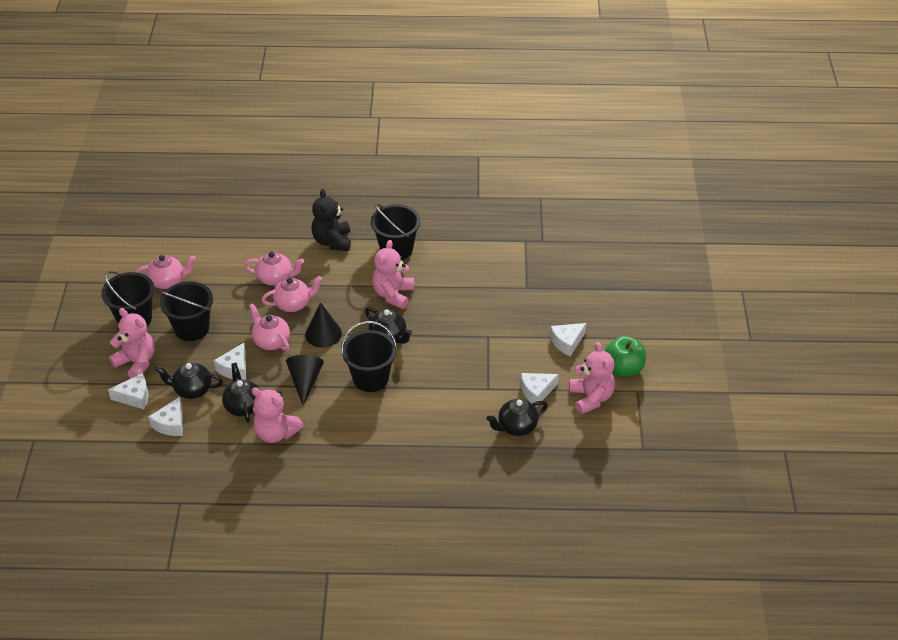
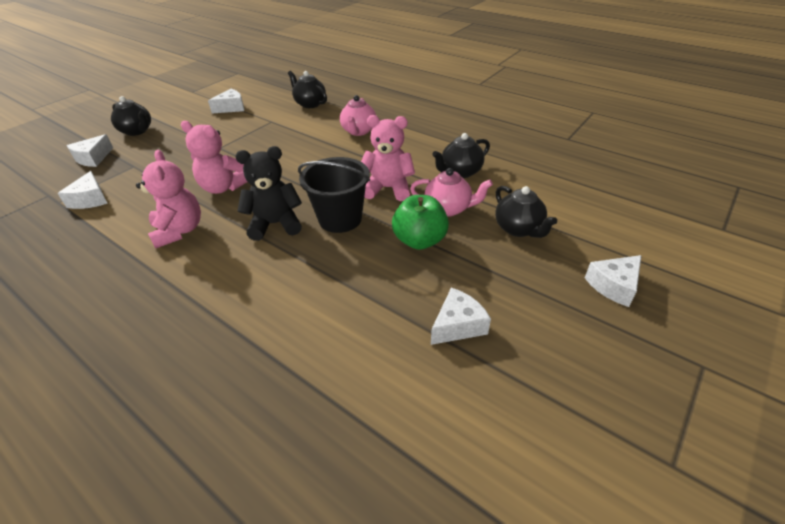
black bucket: [101,271,155,326] [160,282,213,341] [341,321,397,392] [371,204,420,260] = 4 -> [298,157,370,233] = 1
black cone: [286,355,324,406] [305,302,342,348] = 2 -> none = 0
pink teapot: [135,255,196,289] [244,251,304,286] [249,303,290,352] [261,276,322,312] = 4 -> [340,95,376,136] [410,168,493,217] = 2
pink teddy bear: [109,308,155,378] [251,387,304,443] [372,240,414,309] [569,342,615,414] = 4 -> [136,150,201,249] [181,121,247,194] [361,115,415,201] = 3

